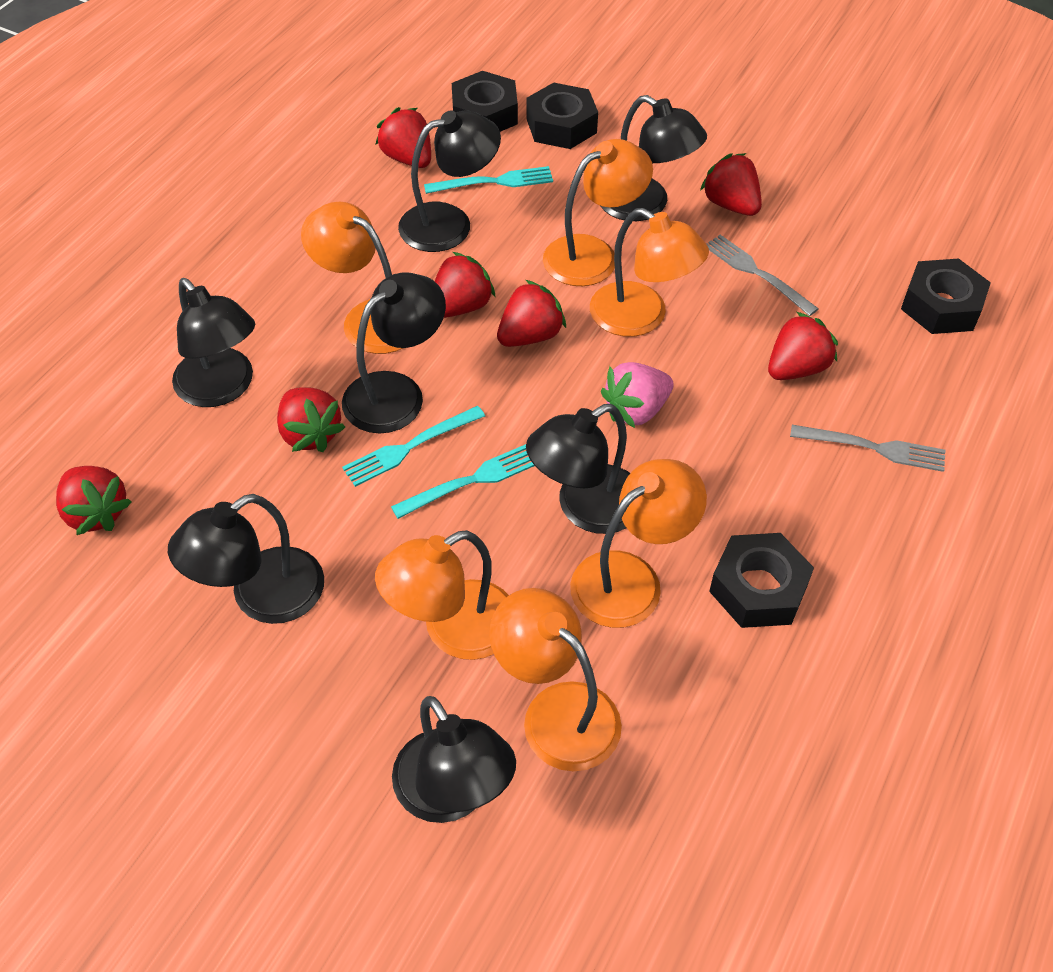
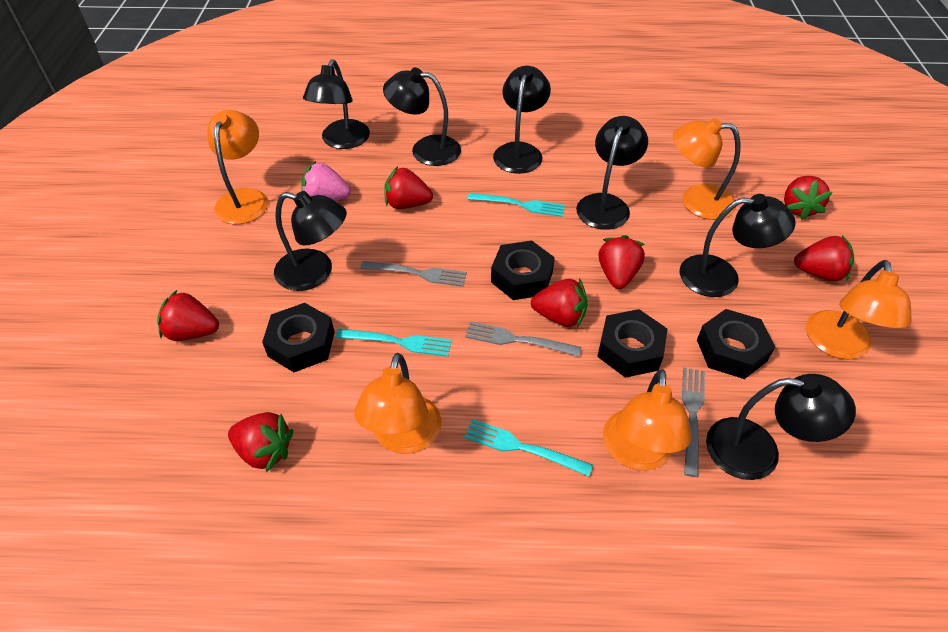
grey fork: [706,235,819,316] [790,425,945,472] = 2 -> [360,261,467,287] [465,321,581,357] [682,368,705,477] = 3
orange lamp: [301,202,403,354] [375,530,509,660] [489,588,622,771] [543,139,653,286] [570,459,707,628] [590,208,709,337] = 6 -> [207,110,268,224] [354,353,441,454] [603,369,692,470] [673,118,740,220] [806,260,912,359] = 5

